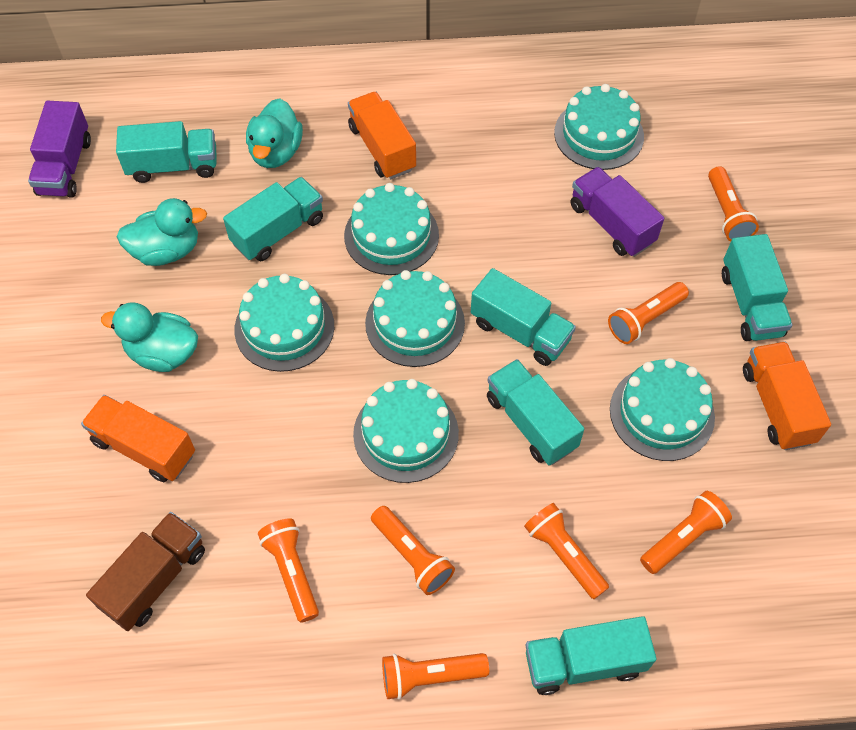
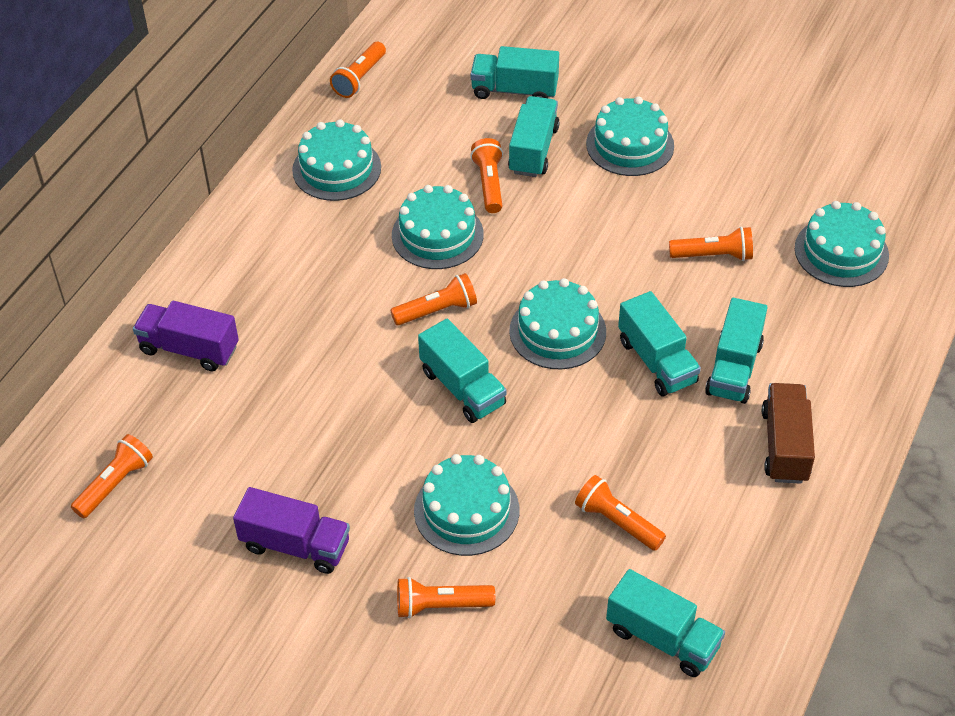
orange truck: [81,395,195,482] [348,92,416,179] [743,342,831,450] = 3 -> none = 0
turquoise duck: [101,302,198,372] [117,198,207,266] [246,98,303,168] = 3 -> none = 0

